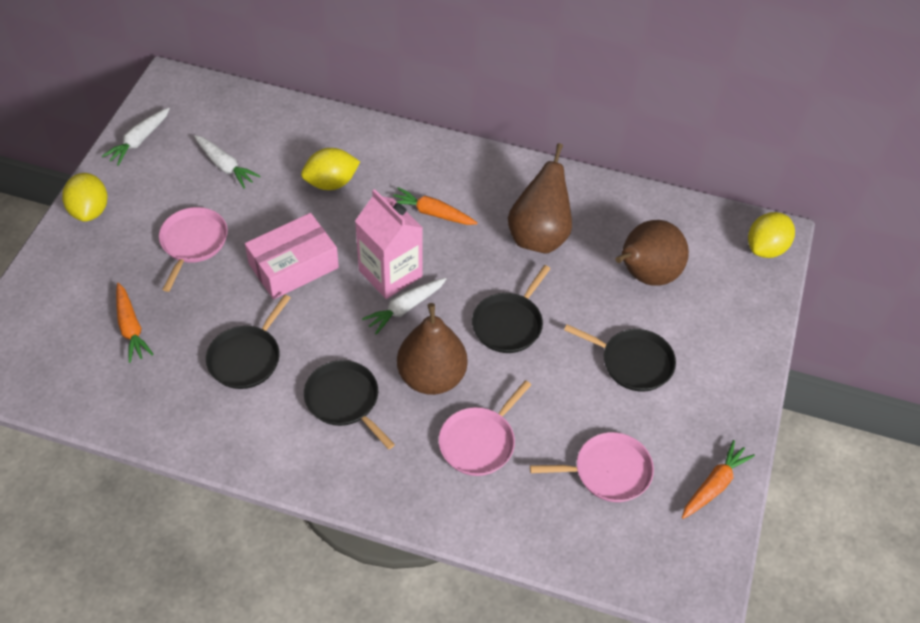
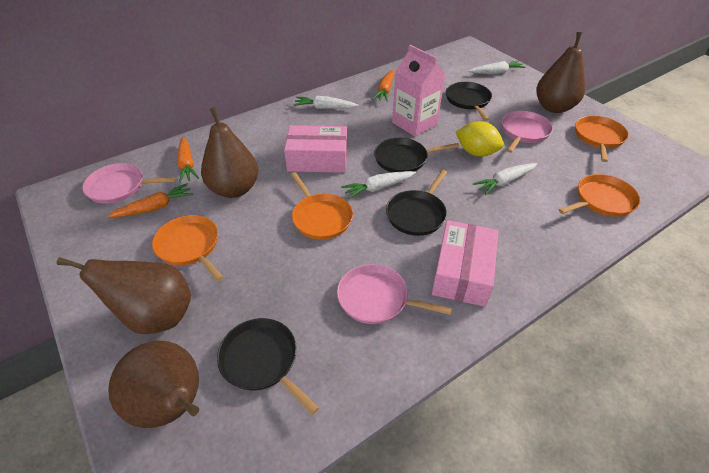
brown pear: [397,303,468,395] [508,143,572,254] [615,220,689,286] = 3 -> [57,257,191,334] [108,340,199,428] [201,107,259,198] [536,32,585,113] = 4
orange pan: none = 0 -> [152,215,223,281] [291,172,353,240] [558,174,640,217] [575,116,629,162] = 4
pink box: [245,213,339,299] = 1 -> [284,125,347,173] [432,220,499,307] = 2
white carrot: [102,108,170,166] [194,135,260,188] [362,278,446,335] = 3 -> [293,96,359,109] [341,171,416,199] [469,61,526,74] [473,163,537,195] = 4
yellow lemon: [62,173,108,222] [301,148,360,190] [748,212,795,258] = 3 -> [456,121,504,157] = 1

